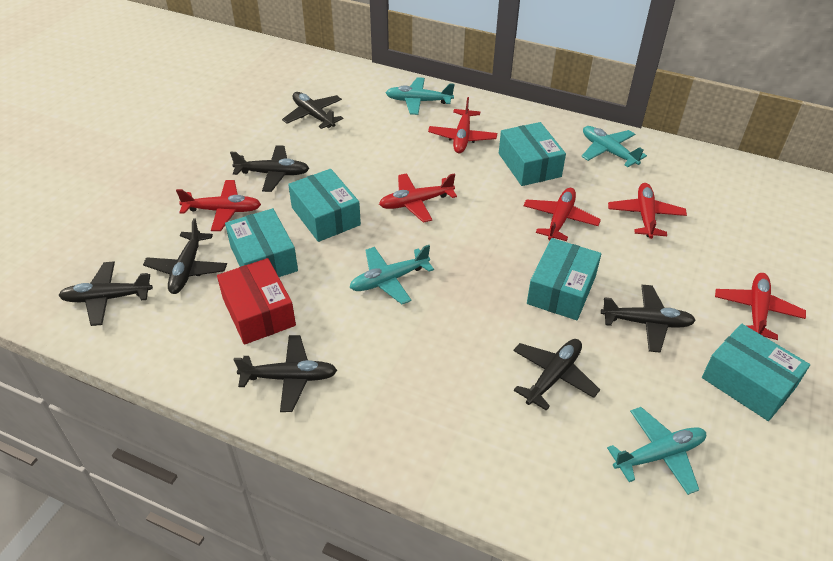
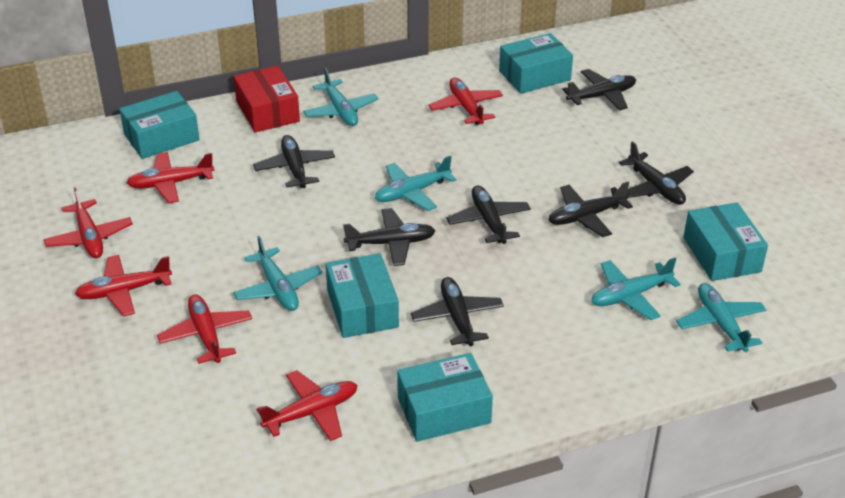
turquoise plane: [349,245,434,304] [386,77,455,115] [581,126,647,167] [607,407,706,495] = 4 -> [233,236,322,311] [303,68,378,126] [375,155,457,211] [591,258,681,320] [676,283,766,352] = 5

